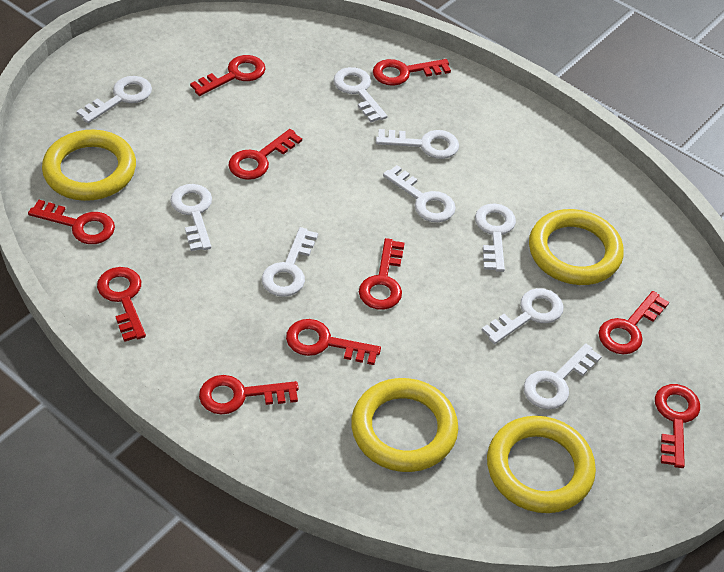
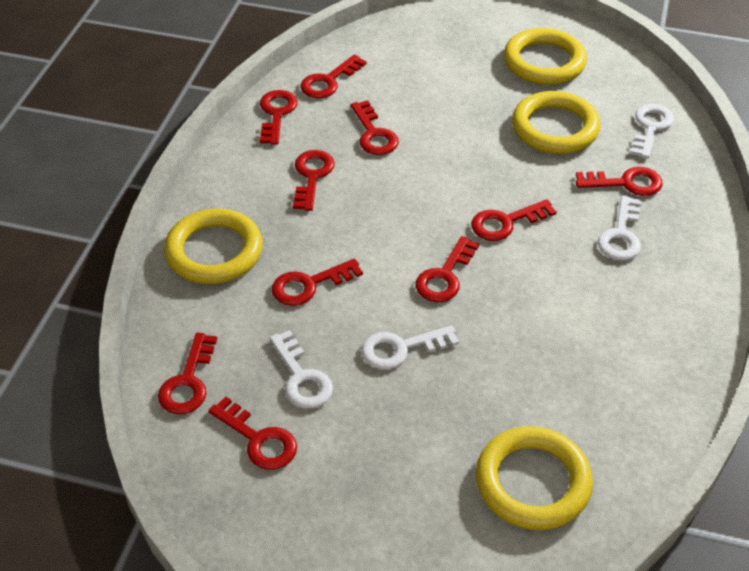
white key: [77,76,152,123] [170,184,212,251] [262,227,318,297] [334,67,387,122] [376,129,459,159] [383,165,456,222] [475,203,516,272] [482,288,564,344] [524,343,602,409] = 9 -> [270,330,333,409] [361,325,459,370] [598,195,641,260] [630,104,674,159] = 4

